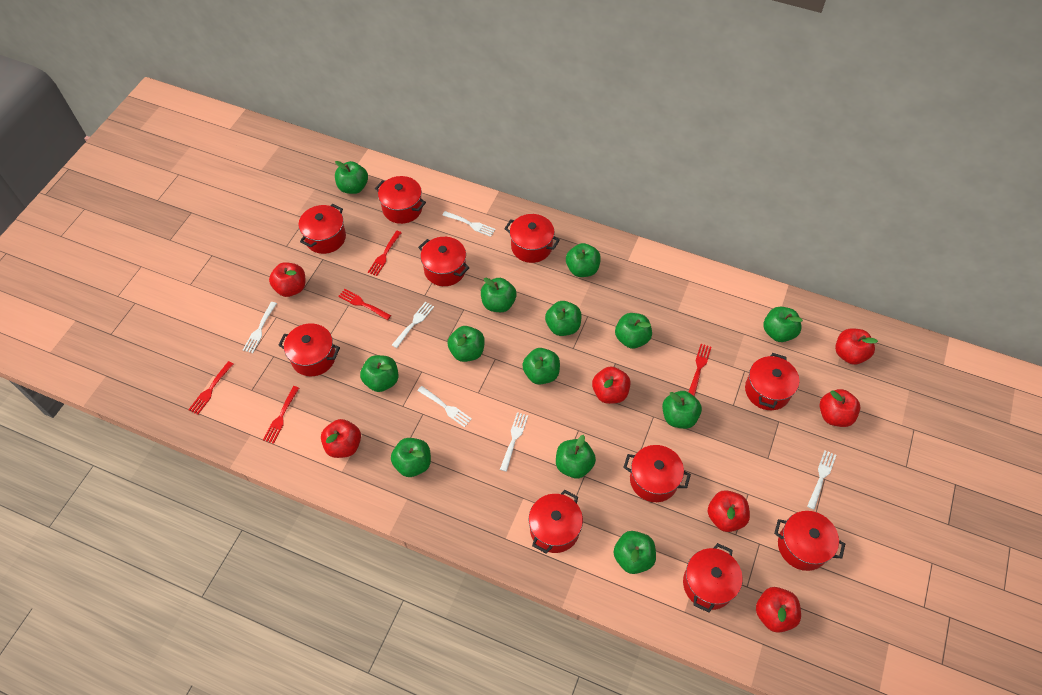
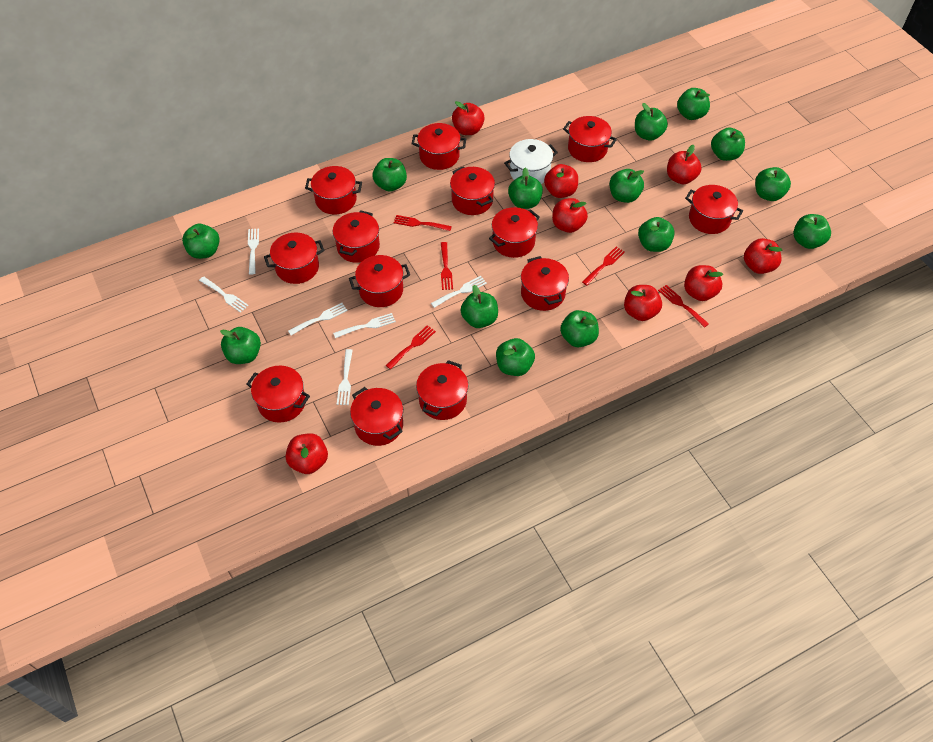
green apple: [335,161,368,194] [360,355,398,392] [391,438,431,477] [448,326,485,362] [481,278,516,312] [522,348,560,385] [545,301,582,336] [556,435,596,478] [566,243,601,277] [614,531,656,574] [615,313,652,349] [662,391,702,429] [764,307,803,342] = 13 -> [182,224,220,259] [220,327,261,364] [373,158,407,192] [461,285,498,328] [496,338,535,376] [508,168,543,209] [560,310,599,347] [610,169,644,203] [635,103,668,141] [638,217,675,252] [677,88,710,120] [711,128,745,161] [755,167,791,201] [793,214,831,249] = 14
red apple: [269,262,305,297] [321,419,361,458] [592,366,630,404] [708,490,750,532] [756,587,801,633] [819,389,860,427] [835,328,878,365] = 7 -> [286,433,328,474] [452,101,484,135] [544,164,578,198] [552,198,588,233] [624,285,662,321] [667,145,701,184] [684,265,723,301] [744,238,783,274] = 8
red pot: [278,323,340,376] [299,204,346,254] [375,176,426,224] [418,237,469,286] [504,214,560,263] [529,490,583,553] [623,445,691,502] [683,543,743,613] [745,353,799,410] [774,511,845,571] = 10 -> [247,366,310,423] [264,233,324,284] [305,166,362,214] [333,210,380,263] [349,255,410,307] [350,387,403,446] [412,123,466,170] [416,360,468,420] [450,166,495,215] [489,207,540,258] [521,256,569,311] [563,116,617,162] [685,185,743,234] = 13
white pot: none = 0 -> [504,139,558,184] = 1

